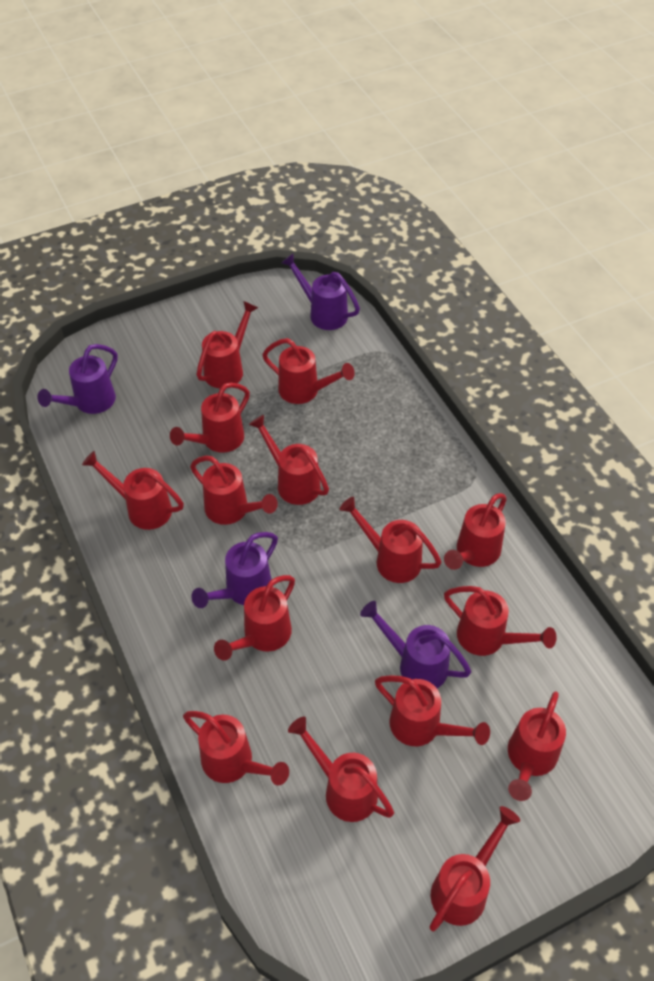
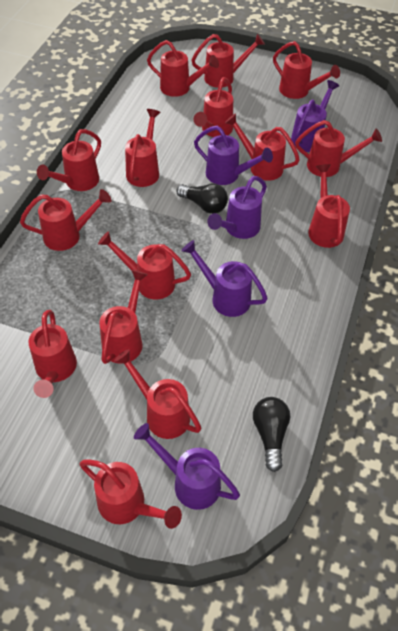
black light bulb: none = 0 -> [176,183,228,214] [253,397,290,472] = 2
purple watering can: [37,344,118,414] [191,532,278,608] [281,253,360,330] [360,601,471,688] = 4 -> [134,423,240,510] [182,240,268,317] [194,126,273,185] [207,176,267,239] [291,80,339,152] = 5

